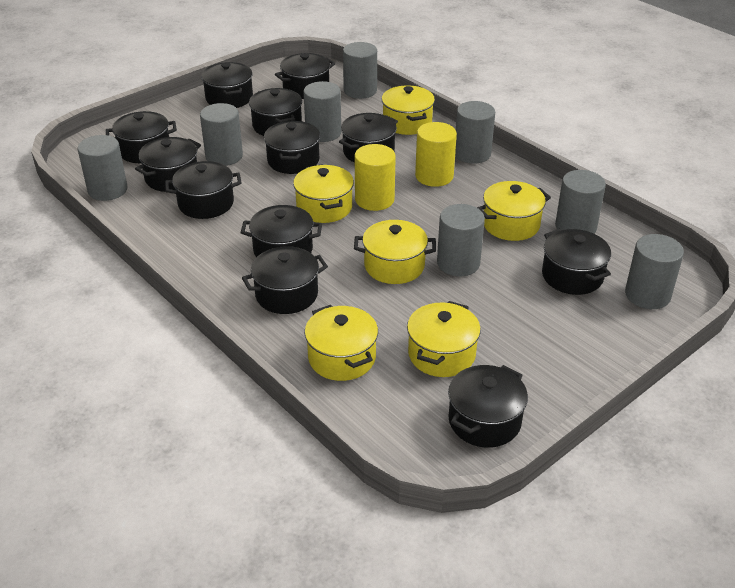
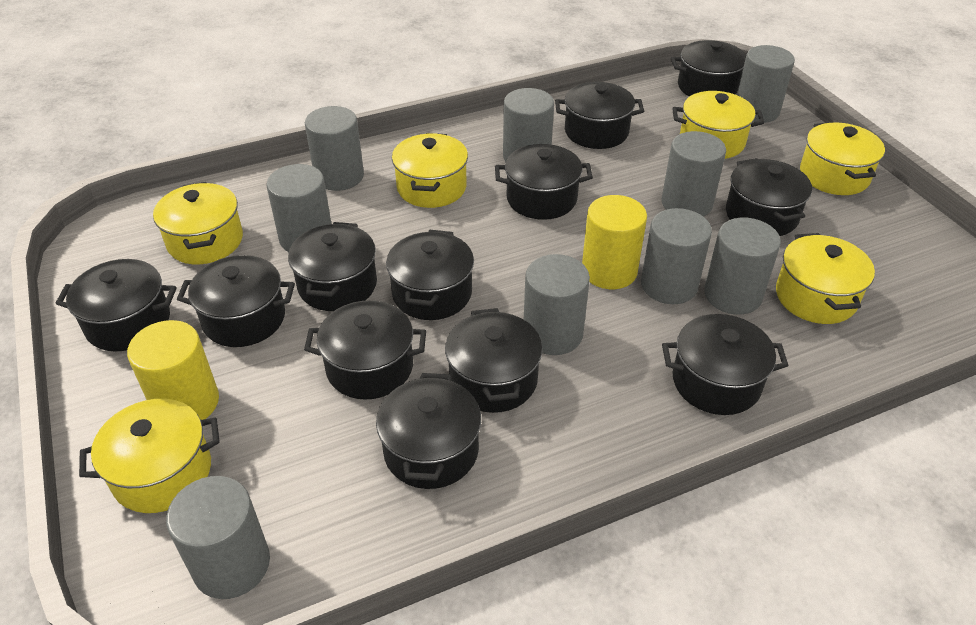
grey cylinder: [78,135,127,201] [200,103,243,166] [303,81,341,142] [343,42,377,99] [437,204,485,276] [455,101,495,164] [555,170,606,234] [625,234,684,309] = 8 -> [166,476,270,599] [267,164,331,252] [305,106,364,191] [503,88,554,162] [524,254,590,355] [641,208,712,304] [661,131,726,217] [704,218,781,315] [737,45,795,123] = 9

